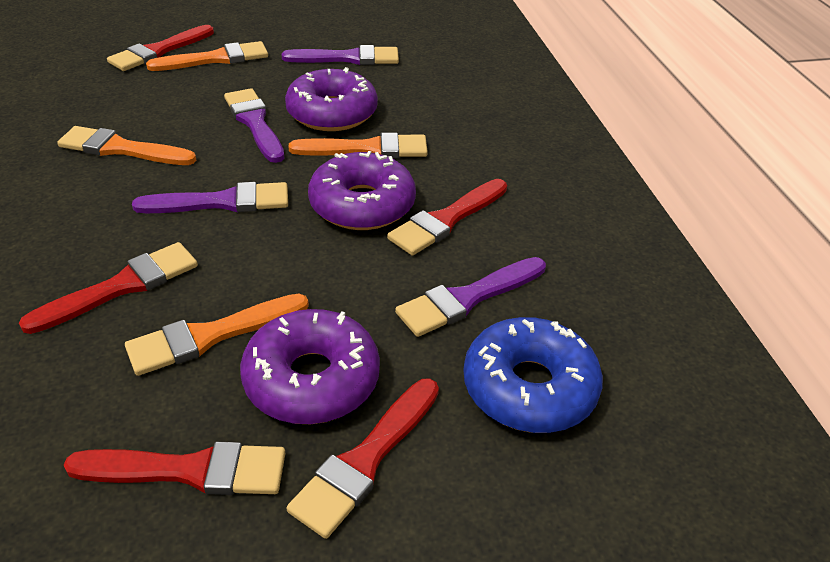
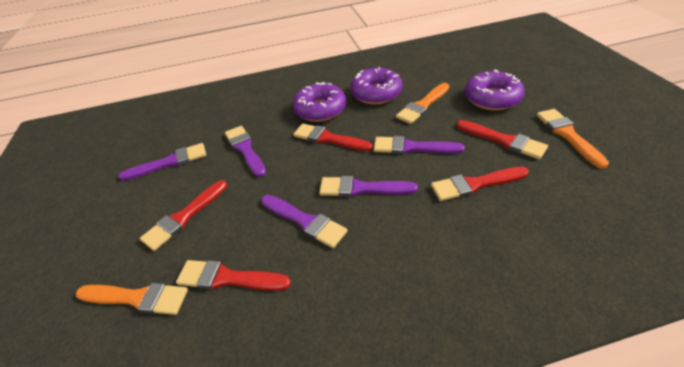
blue donut: [464,317,603,433] = 1 -> none = 0
orange brush: [57,126,196,165] [125,294,309,376] [146,41,268,71] [288,133,428,158] = 4 -> [76,283,188,315] [396,83,450,124] [537,109,609,169] = 3
purple brush: [132,182,288,213] [224,88,285,163] [282,45,399,65] [395,257,546,337] = 4 -> [119,143,206,181] [225,126,266,177] [261,195,347,248] [319,176,418,197] [374,136,465,154] = 5

